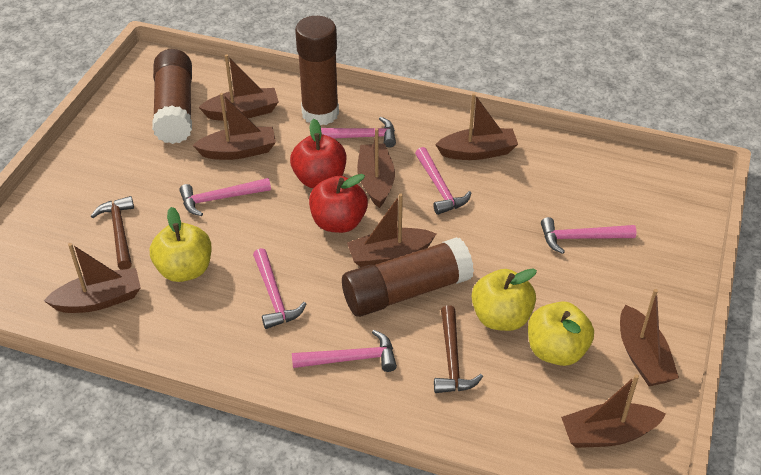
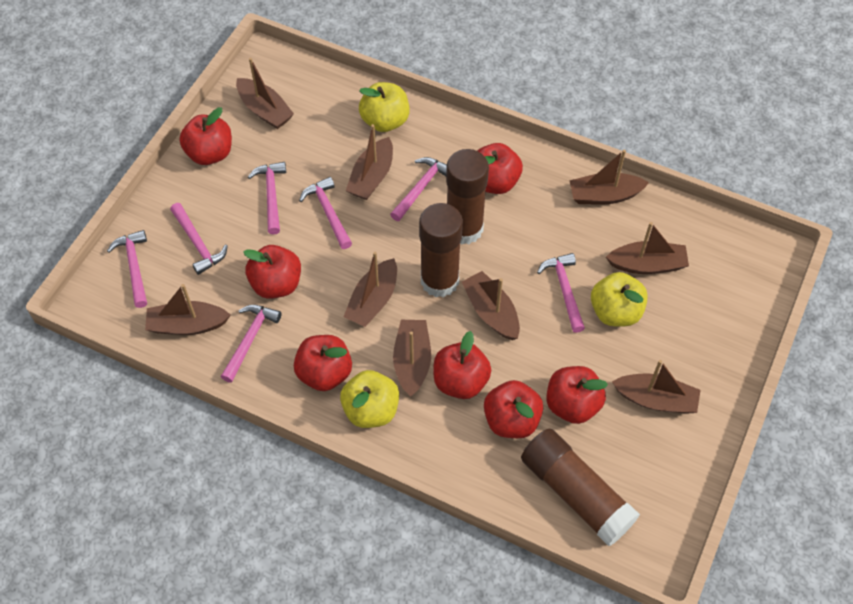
brown boat: [44,243,141,313] [193,93,276,160] [199,54,279,121] [347,194,436,267] [357,128,395,208] [435,93,518,160] [561,374,666,448] [620,289,679,386] = 8 -> [145,284,231,335] [236,58,294,129] [344,252,397,327] [346,124,393,200] [393,320,431,397] [462,271,520,340] [569,149,649,205] [606,222,689,274] [612,360,700,414] = 9
brown hammer: [91,196,134,270] [434,305,483,393] = 2 -> none = 0
pink hammer: [179,178,271,216] [253,248,306,329] [292,330,397,372] [321,117,396,148] [415,147,471,215] [541,217,636,254] = 6 -> [107,230,147,308] [170,203,228,275] [221,305,282,383] [248,162,286,234] [299,177,352,249] [390,157,447,221] [537,253,585,333] = 7
red apple: [290,119,346,188] [309,174,368,233] = 2 -> [179,107,232,165] [243,245,301,299] [294,335,352,391] [433,331,491,399] [477,143,523,194] [484,380,543,438] [546,366,608,424] = 7

